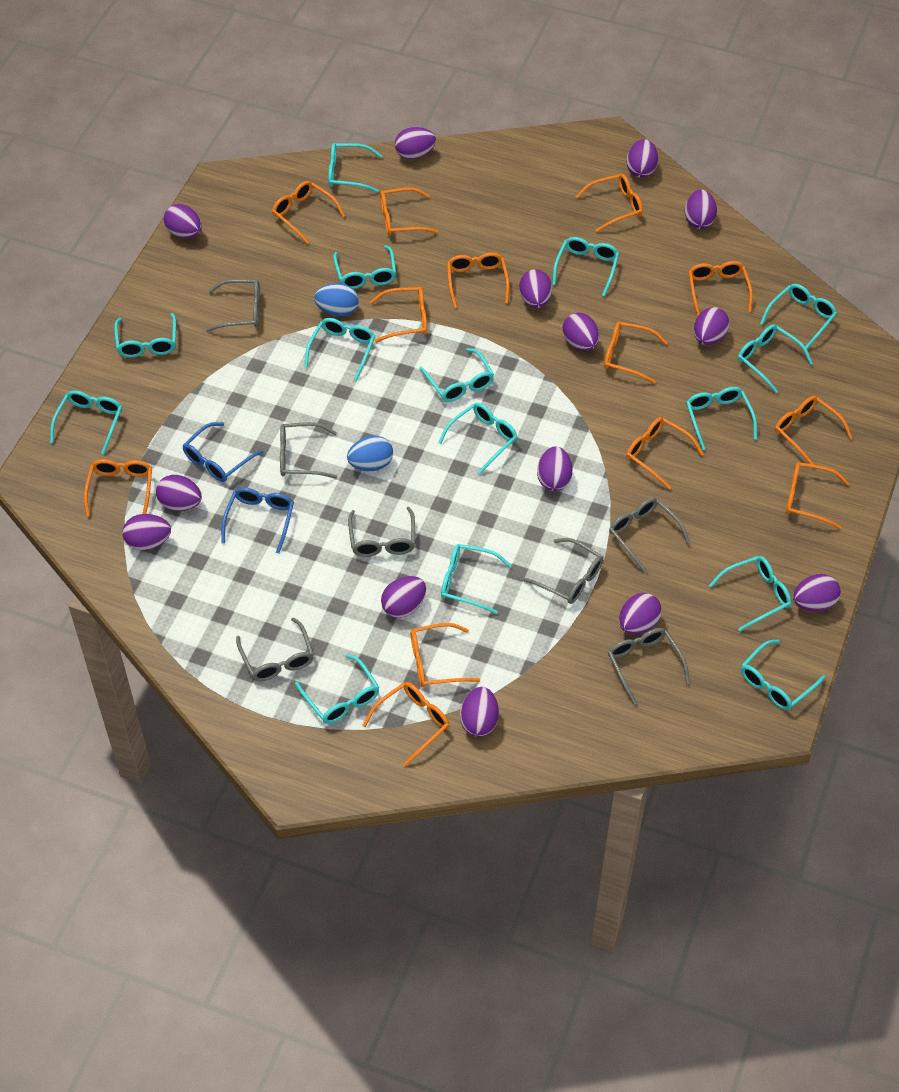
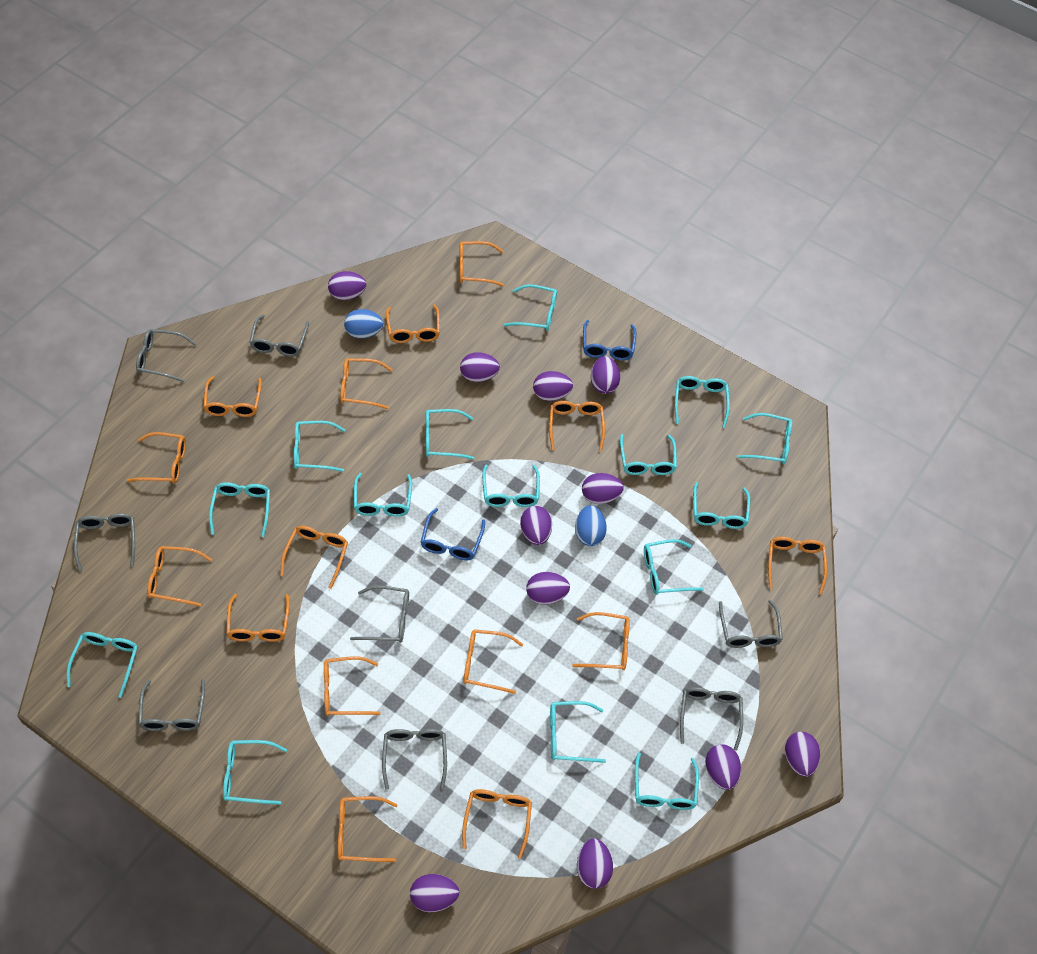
grey glasses: [205,279,260,332] [236,617,314,681] [280,422,337,479] [348,507,415,557] [522,538,603,604] [608,628,690,705] [609,498,690,573] = 7 -> [74,513,135,571] [136,329,197,382] [138,679,205,731] [249,315,309,356] [350,585,409,643] [382,729,447,790] [680,687,743,751] [719,600,783,648] = 8
orange glasses: [84,459,152,517] [272,181,345,243] [362,682,449,767] [370,287,427,343] [380,187,438,236] [411,623,480,687] [447,252,510,308] [576,174,643,232] [604,322,668,384] [626,417,704,490] [688,261,753,317] [775,396,852,465] [786,462,850,529] = 13 -> [127,432,186,483] [147,546,212,606] [203,376,262,417] [226,594,290,642] [280,526,348,589] [324,656,381,716] [338,796,398,862] [340,358,393,409] [386,305,440,343] [460,241,504,287] [462,789,532,859] [463,629,523,694] [549,401,605,452] [572,612,630,670] [768,537,827,594] = 15
purple egg: [122,514,171,550] [156,475,202,511] [164,204,202,238] [381,576,426,618] [395,127,436,159] [460,687,499,737] [519,269,552,308] [537,447,573,491] [563,313,599,351] [619,593,662,635] [627,139,658,178] [685,189,717,229] [694,307,729,345] [793,574,841,612] = 14 -> [328,271,366,300] [410,874,459,912] [460,352,500,382] [520,506,552,545] [526,572,570,605] [533,371,573,401] [577,839,613,889] [582,473,624,504] [591,356,620,394] [705,744,741,790] [785,732,820,777] = 11

